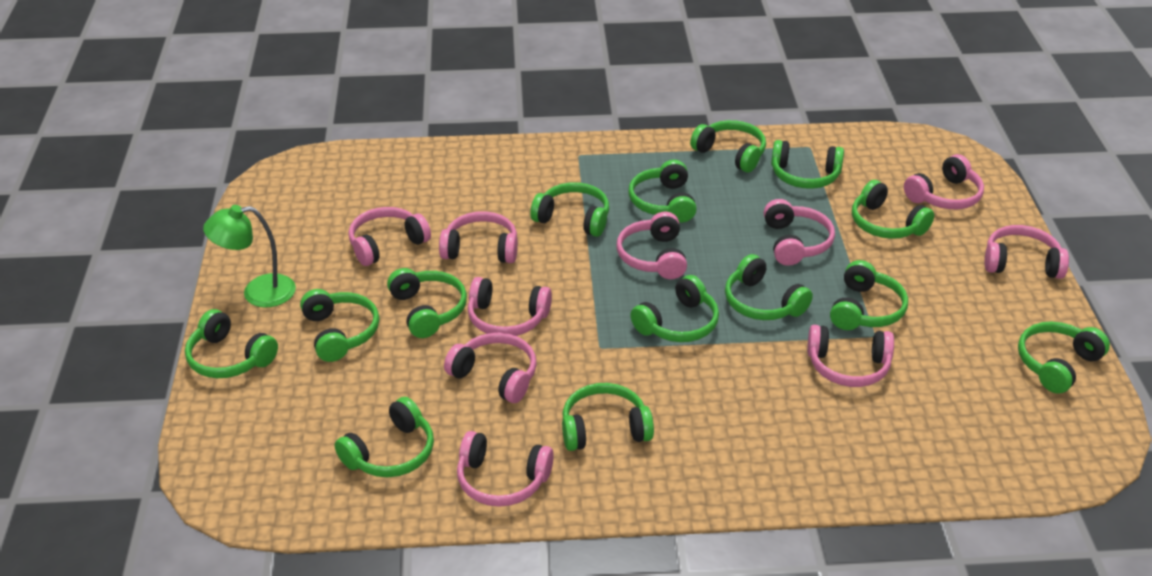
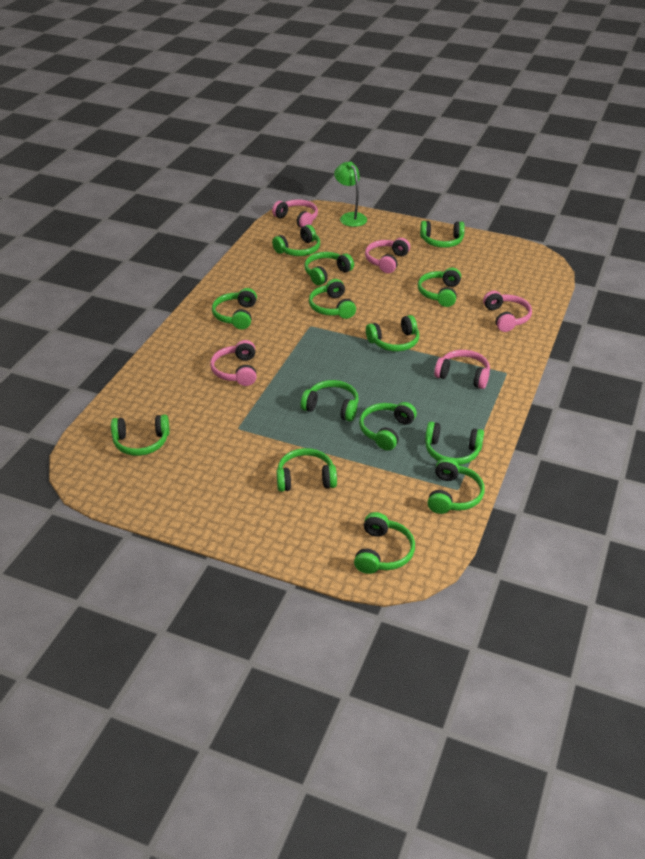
pink headphones: [349,207,431,266] [439,211,518,263] [444,333,537,403] [457,431,554,507] [468,277,552,336] [616,211,687,279] [764,199,835,266] [807,325,894,387] [904,154,984,209] [984,225,1069,279] = 10 -> [210,340,257,386] [272,199,318,228] [365,238,410,273] [434,350,490,389] [483,291,532,332] = 5

